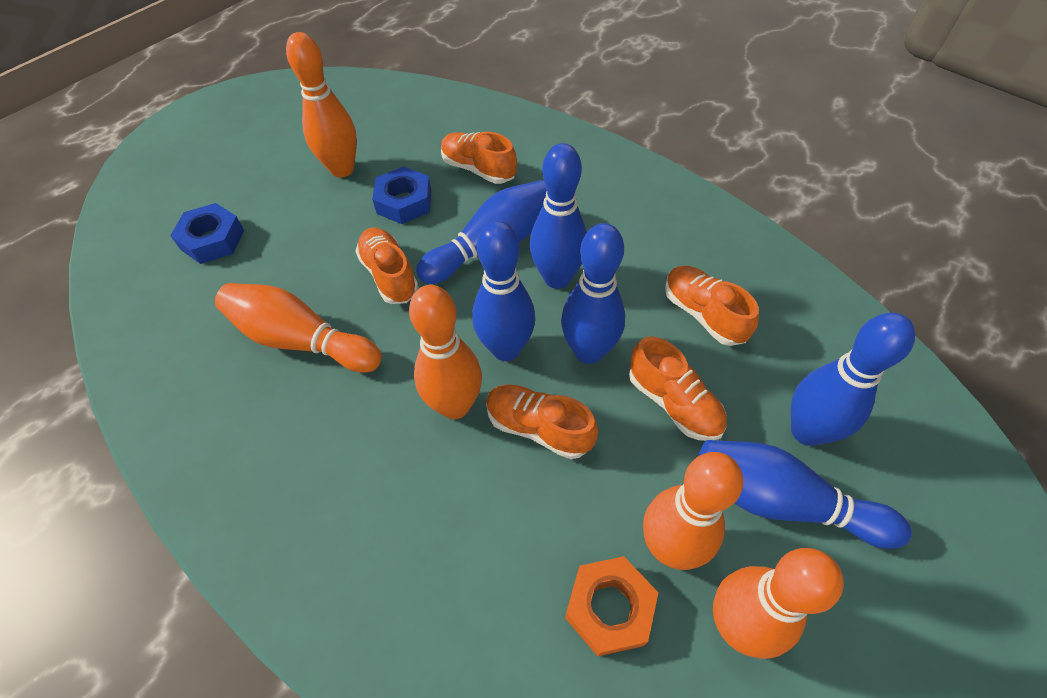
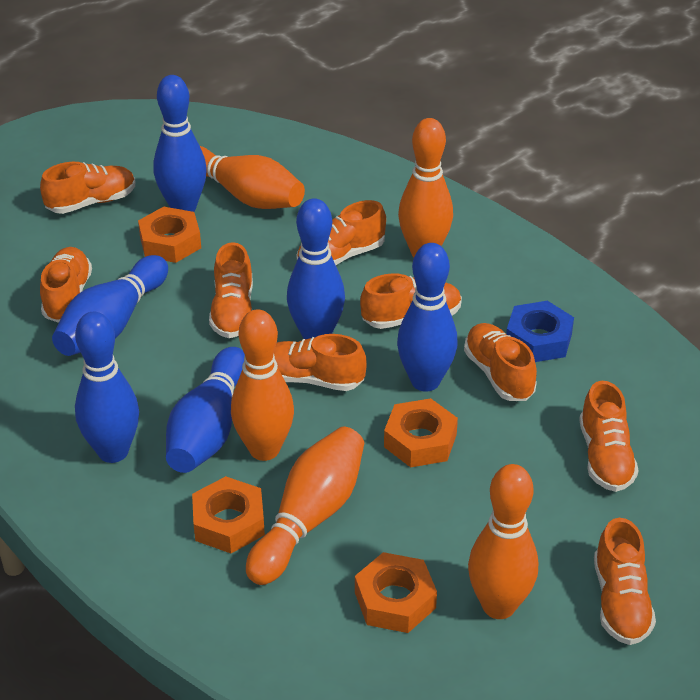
blue nut: [170,203,244,264] [372,166,431,224] = 2 -> [506,301,574,362] = 1
orange nut: [565,556,658,656] = 1 -> [138,207,201,263] [192,476,265,553] [355,552,437,633] [384,398,458,468] = 4
orange shoe: [355,228,419,304] [441,132,517,184] [486,385,598,459] [629,337,727,441] [665,266,759,346] = 5 -> [40,162,135,214] [40,247,92,323] [209,242,253,338] [274,334,366,391] [297,200,386,265] [360,273,462,329] [464,323,537,401] [579,381,639,492] [594,518,656,645] = 9

